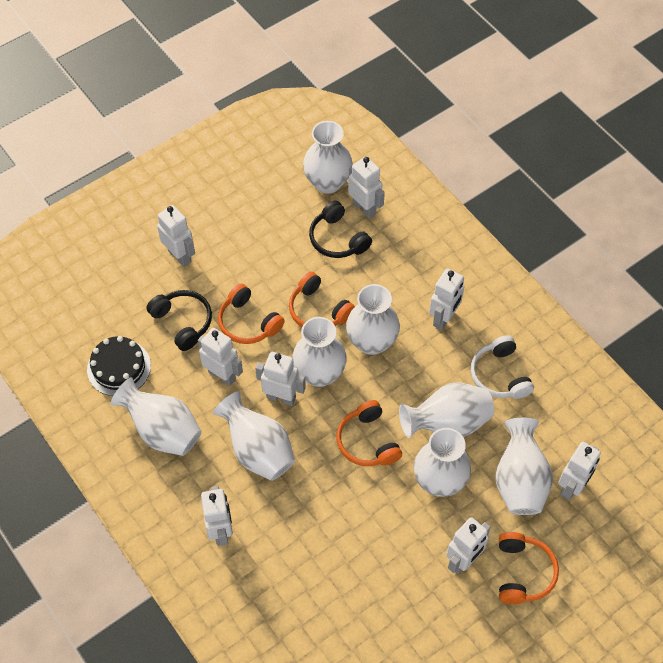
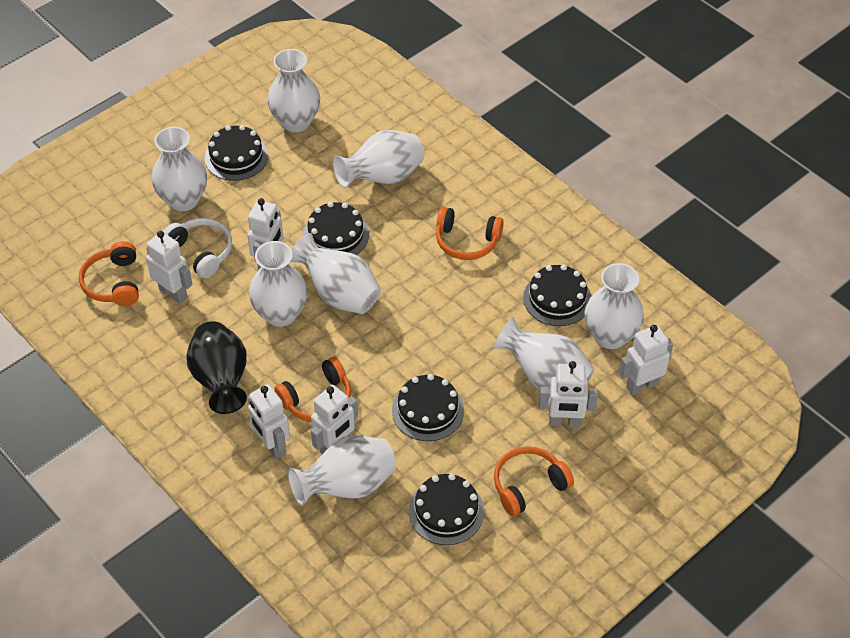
black cake: [87,336,151,396] = 1 -> [205,125,268,181] [303,202,369,255] [392,374,464,441] [409,474,484,545] [523,264,591,326] = 5
black headphones: [147,290,212,351] [309,201,372,258] = 2 -> none = 0
black vase: none = 0 -> [187,321,247,414] = 1
white robot: [157,205,195,267] [198,328,243,386] [201,486,233,546] [255,352,306,406] [348,156,385,219] [429,268,464,330] [446,517,491,574] [558,442,601,500] = 8 -> [146,231,193,304] [247,198,284,270] [248,384,290,459] [311,385,358,454] [539,361,598,427] [619,325,673,395] = 6

